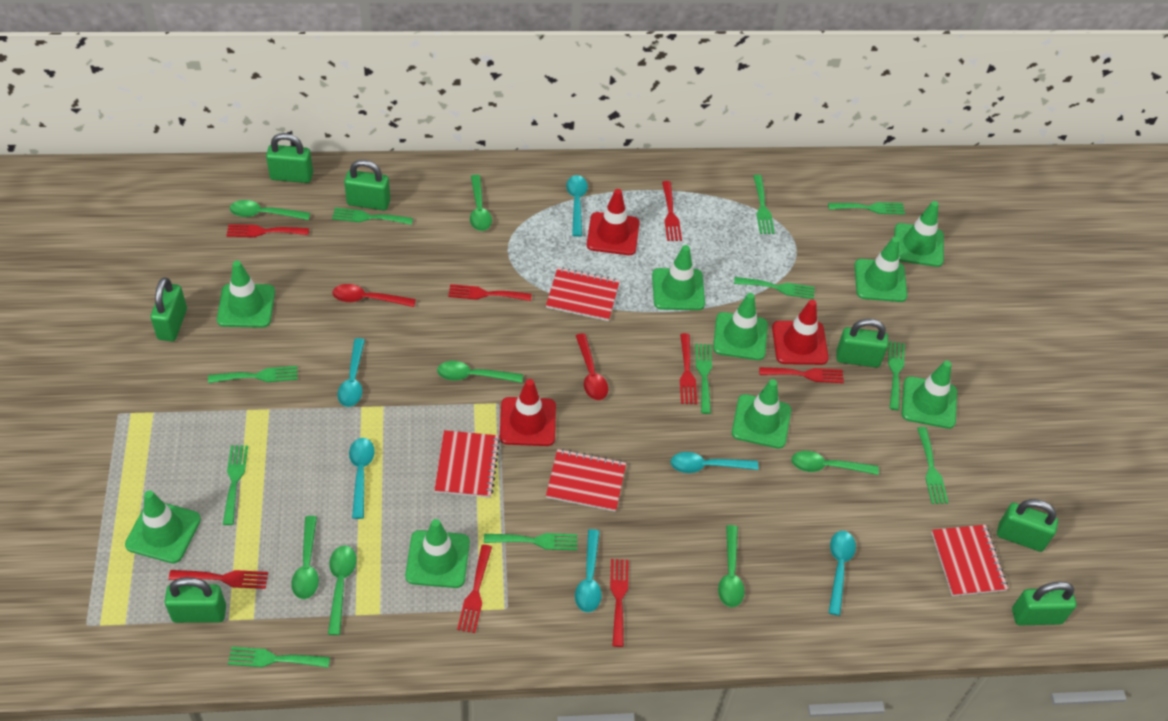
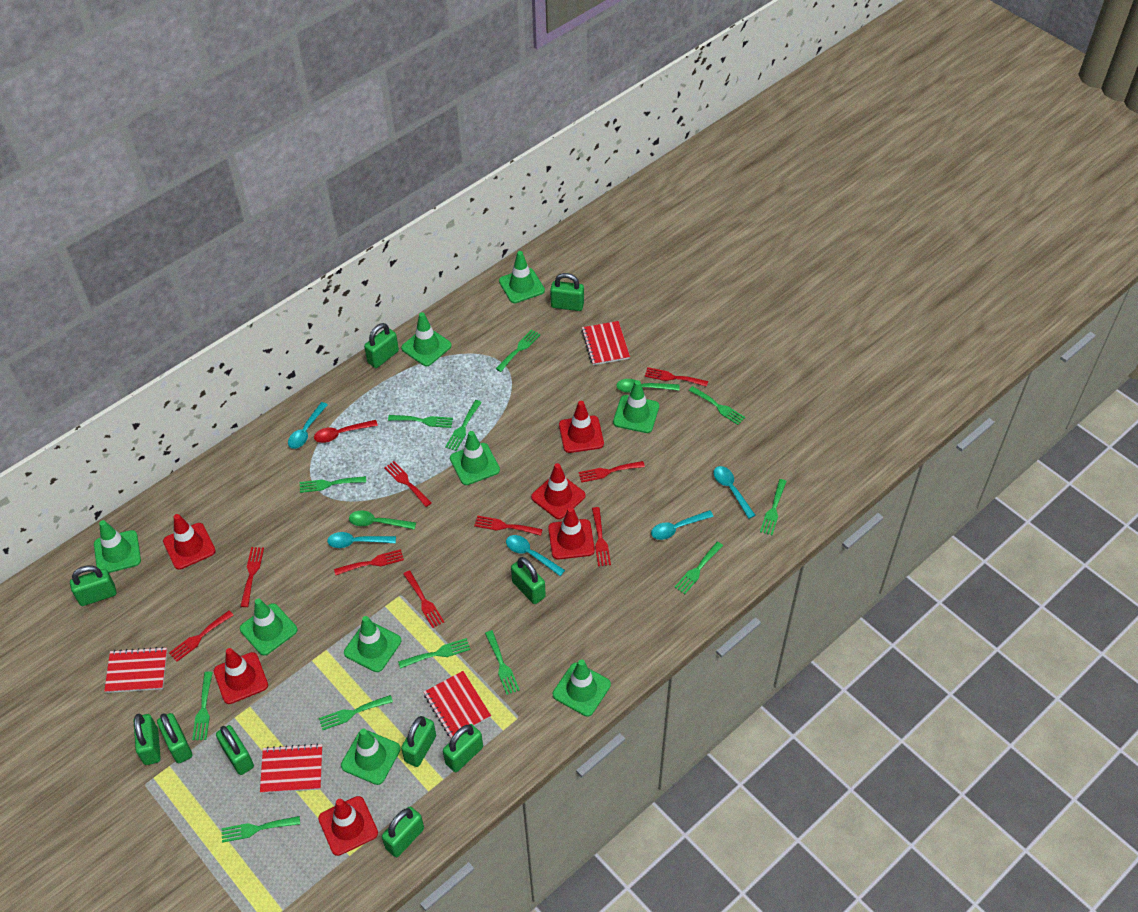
green fork: [208,366,298,383] [223,445,248,525] [228,647,330,668] [332,207,413,225] [484,533,577,550] [695,343,712,414] [734,277,815,299] [753,175,775,234] [828,202,905,215] [888,341,905,410] [917,427,948,504] = 11 -> [192,671,213,740] [221,816,300,843] [300,476,366,493] [319,695,393,730] [388,415,453,428] [398,638,471,669] [445,400,482,451] [485,630,520,695] [496,329,540,372] [674,542,723,594] [689,386,745,425] [760,479,787,535] = 12
green padlock: [151,277,187,341] [164,577,226,623] [266,133,313,183] [344,160,390,210] [836,319,888,368] [997,499,1058,552] [1012,582,1077,625] = 7 -> [70,565,116,606] [134,714,161,765] [157,713,192,763] [216,725,254,775] [364,323,399,368] [382,807,424,857] [401,716,436,767] [443,724,483,772] [511,557,546,604] [550,273,584,311] = 10
green spoon: [230,200,310,220] [291,516,319,599] [328,545,356,635] [437,361,523,383] [470,175,492,231] [718,525,745,607] [791,451,879,475] = 7 -> [349,511,416,530] [616,379,680,393] = 2
red fork: [169,570,268,589] [227,224,309,237] [448,284,532,301] [457,545,492,633] [610,559,629,647] [662,181,682,241] [680,333,697,404] [759,367,844,383] = 8 -> [169,611,233,662] [240,547,264,607] [334,549,404,575] [384,461,432,507] [403,570,444,628] [474,516,543,536] [578,461,645,483] [592,507,611,566] [645,367,708,387] = 9
red spoon: [333,284,416,307] [576,333,608,400] = 2 -> [314,420,378,443] = 1
red traffic cone: [500,379,556,446] [587,189,640,255] [772,300,829,365] = 3 -> [163,514,216,570] [214,648,268,704] [318,796,378,856] [531,463,586,519] [548,507,595,560] [559,401,604,453] = 6
turquoise spoon: [338,338,365,407] [349,438,375,519] [566,175,588,237] [575,529,602,612] [670,452,759,473] [829,531,856,616] = 6 -> [288,402,328,449] [327,532,396,548] [506,535,565,576] [651,510,714,540] [713,466,755,519] = 5

